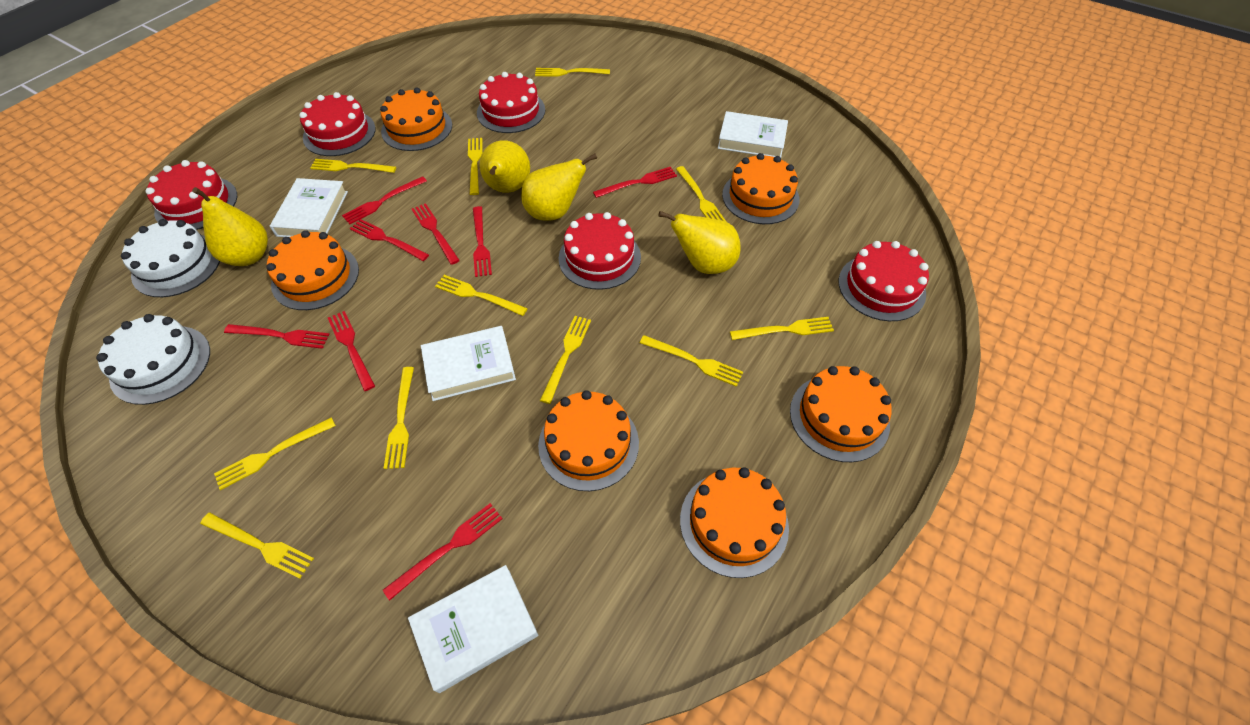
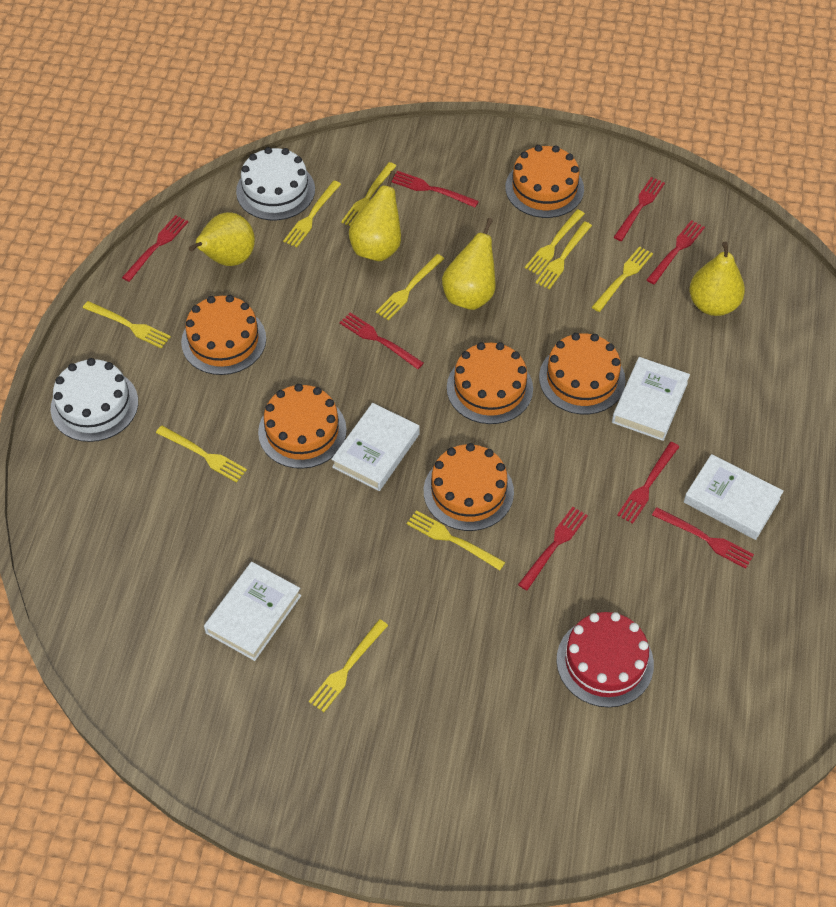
red cake: [145,160,237,230] [299,92,376,156] [477,72,545,133] [558,212,641,290] [838,241,929,321] = 5 -> [557,612,654,707] = 1
yellow fork: [200,512,314,579] [214,417,336,490] [310,159,396,173] [384,367,414,469] [435,275,528,316] [468,138,482,195] [535,68,610,77] [540,316,591,404] [640,335,743,387] [676,166,726,221] [730,317,834,340] = 11 -> [83,301,171,349] [156,425,247,483] [283,181,341,247] [309,619,388,712] [341,162,396,226] [376,254,444,320] [407,510,505,570] [525,209,585,275] [535,221,592,290] [592,246,653,312] = 10

